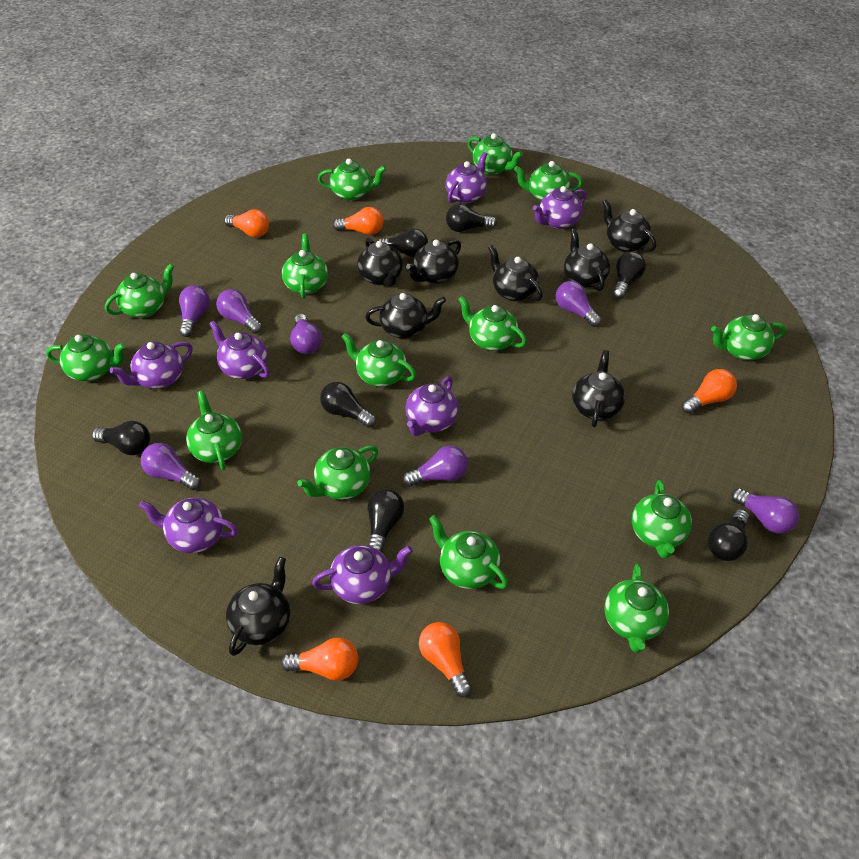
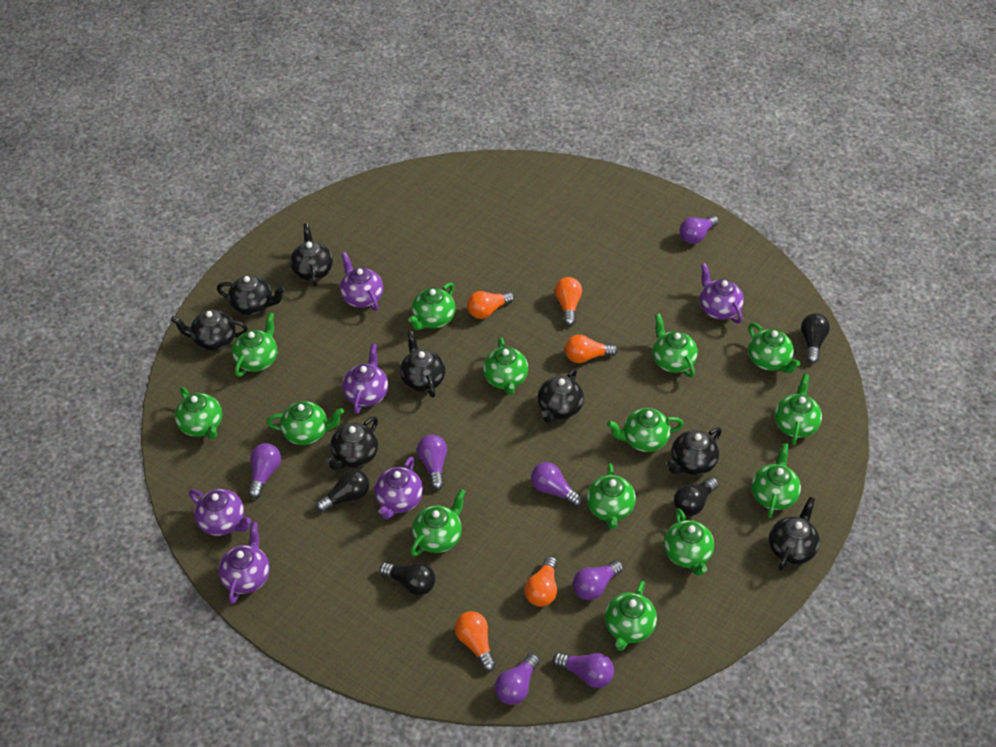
black light bulb: [92,421,150,455] [320,382,376,428] [368,489,404,553] [378,228,428,257] [446,204,497,232] [613,251,646,299] [708,509,750,561] = 7 -> [316,469,369,512] [379,562,435,596] [674,477,718,516] [801,313,830,363] = 4
purple teapot: [110,342,193,389] [139,497,238,553] [209,320,269,379] [312,545,413,604] [406,376,459,436] [446,152,487,204] [533,186,586,229] = 7 -> [189,489,251,536] [218,522,270,604] [340,252,383,311] [342,344,388,414] [374,457,423,519] [700,263,744,323] = 6

